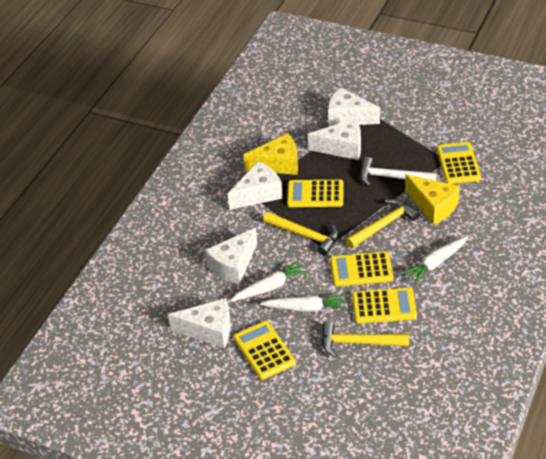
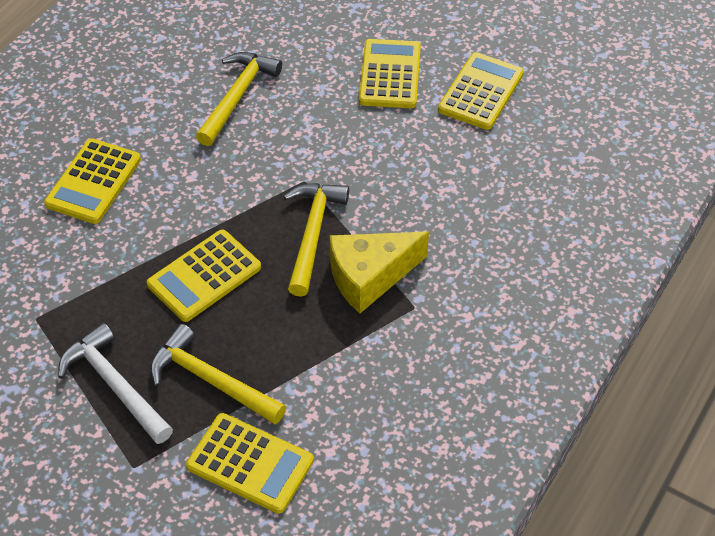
white carrot: [230,260,308,301] [260,294,346,312] [402,236,468,284] = 3 -> none = 0
white cheese: [168,298,231,348] [205,228,257,285] [228,161,283,210] [308,118,361,160] [328,87,380,126] = 5 -> none = 0
yellow cheese: [243,134,298,175] [405,174,460,225] = 2 -> [329,231,429,313] = 1

